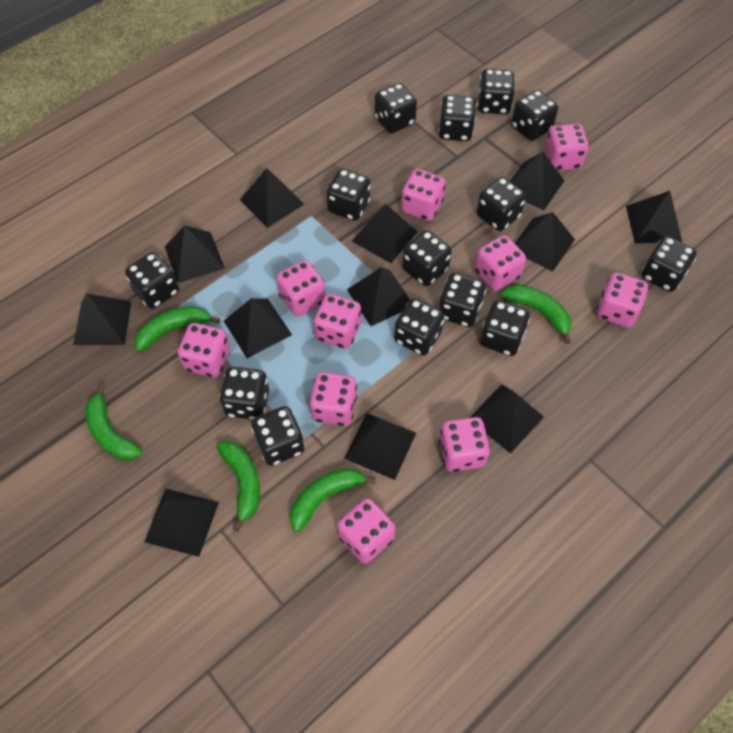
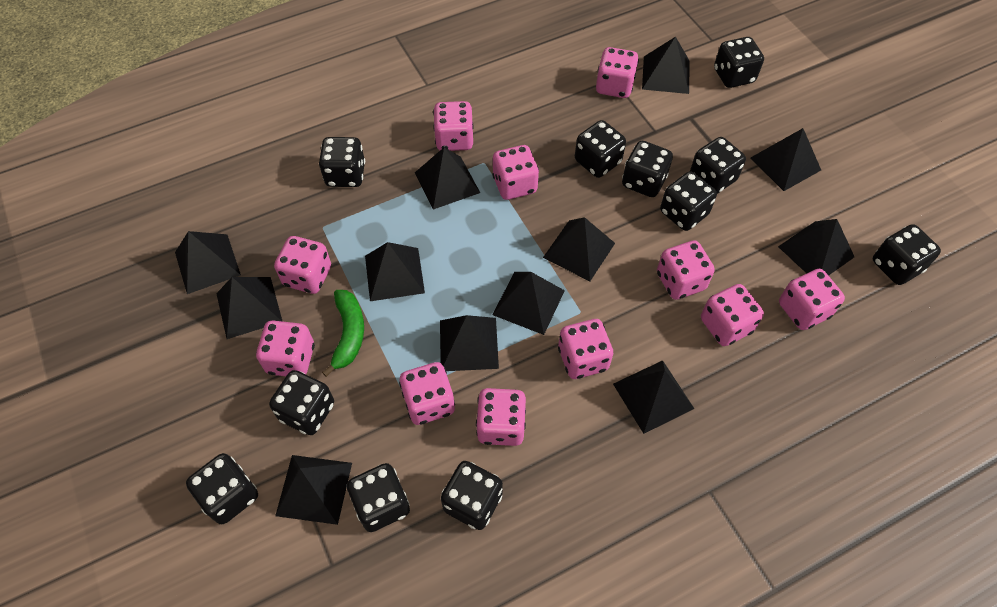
black dice: [125,252,179,309] [219,367,269,420] [251,406,305,466] [326,169,370,221] [374,83,417,133] [394,298,444,356] [402,230,452,286] [438,95,477,141] [438,273,486,327] [477,69,515,114] [477,177,526,231] [480,300,530,356] [511,90,558,141] [642,236,697,292] = 14 -> [186,453,258,524] [269,370,334,435] [319,137,365,187] [347,463,410,532] [441,461,503,530] [575,120,626,178] [622,141,673,197] [660,171,717,231] [690,137,746,194] [714,37,764,88] [873,224,941,285] = 11
green banana: [85,384,142,460] [134,307,220,352] [216,441,260,532] [290,468,376,532] [501,284,571,344] = 5 -> [322,290,364,377] = 1
pink dice: [178,323,230,377] [276,260,326,317] [310,372,357,426] [314,294,361,349] [337,498,395,563] [401,169,445,221] [439,417,490,472] [475,235,526,291] [545,124,589,171] [596,272,648,327] = 10 -> [256,320,315,376] [274,236,331,294] [399,362,455,425] [433,101,474,151] [476,388,526,446] [492,145,539,200] [558,319,613,379] [596,47,639,98] [657,241,715,300] [701,284,764,346] [779,269,845,330] = 11

